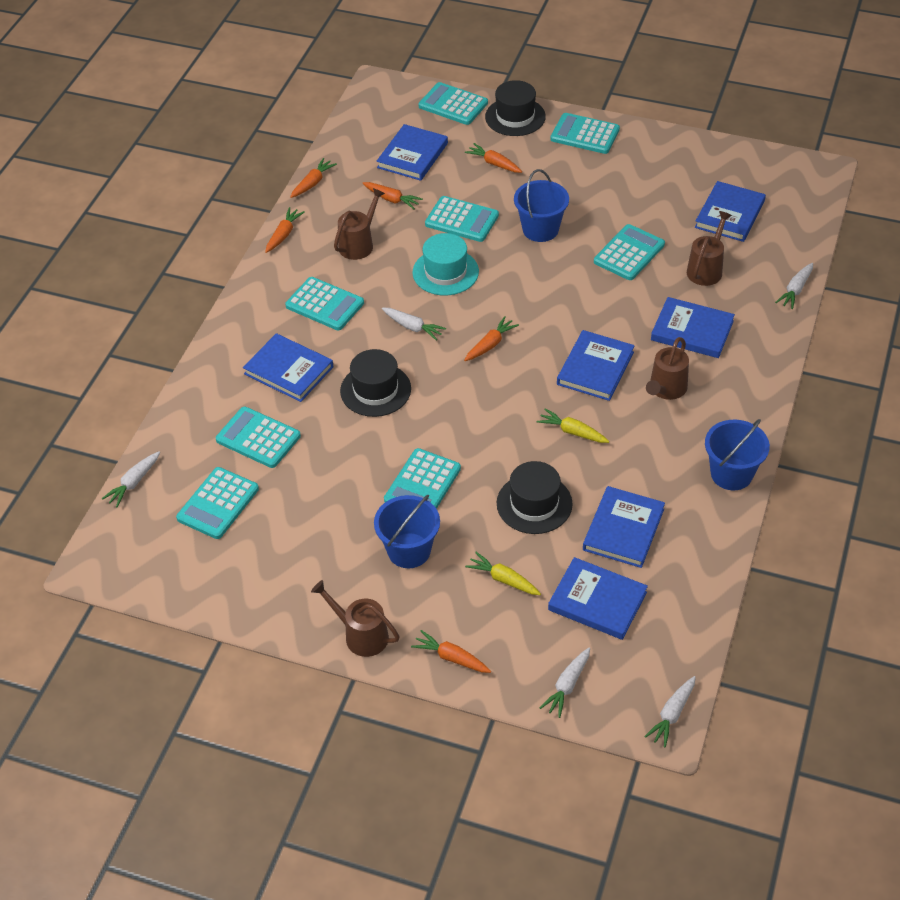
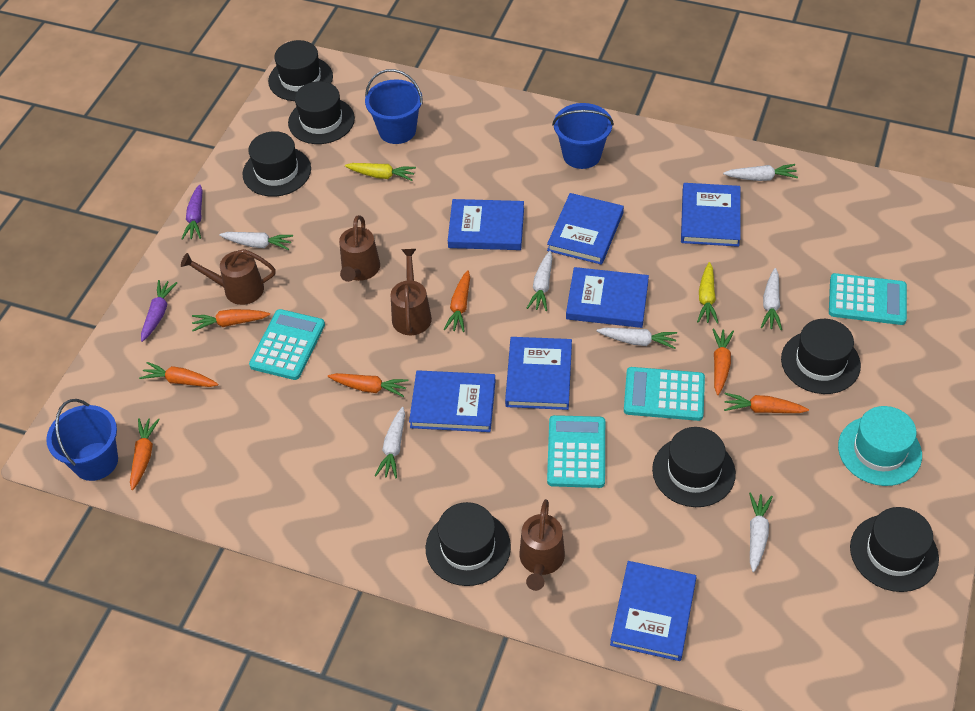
black hat: [340,349,411,417] [485,80,546,136] [497,461,573,534] = 3 -> [242,131,311,197] [268,40,333,101] [288,81,355,144] [426,502,511,586] [652,427,736,507] [781,319,861,394] [850,507,939,592] = 7
orange carrot: [265,207,305,253] [290,158,337,198] [363,182,423,209] [411,630,491,673] [464,316,519,361] [465,143,522,173] = 6 -> [130,418,160,490] [139,362,218,387] [192,309,270,331] [328,373,408,397] [444,270,470,332] [712,329,734,395] [724,393,809,413] = 7
purple carrot: none = 0 -> [141,280,177,342] [182,184,203,240] = 2
turquoise calculator: [176,467,259,539] [216,407,301,468] [285,277,364,330] [384,448,461,509] [419,82,488,125] [425,196,499,242] [550,113,620,154] [594,224,665,280] = 8 -> [249,309,325,380] [547,415,605,488] [624,367,705,421] [829,273,907,325] = 4
white carrot: [102,451,160,507] [382,308,446,341] [540,648,590,718] [644,676,696,747] [775,263,813,309] = 5 -> [219,232,293,250] [375,407,405,479] [527,251,553,311] [597,328,677,349] [723,164,798,181] [749,492,773,572] [761,268,782,330] = 7

